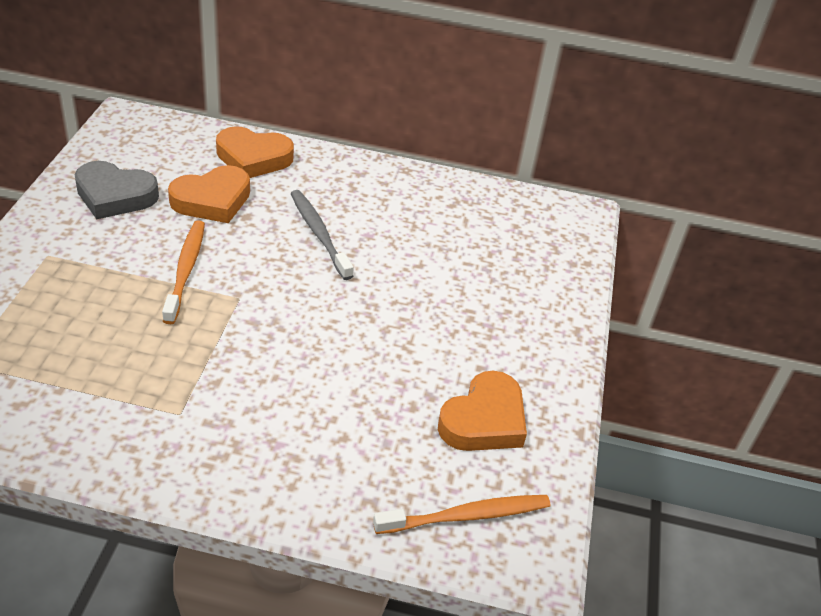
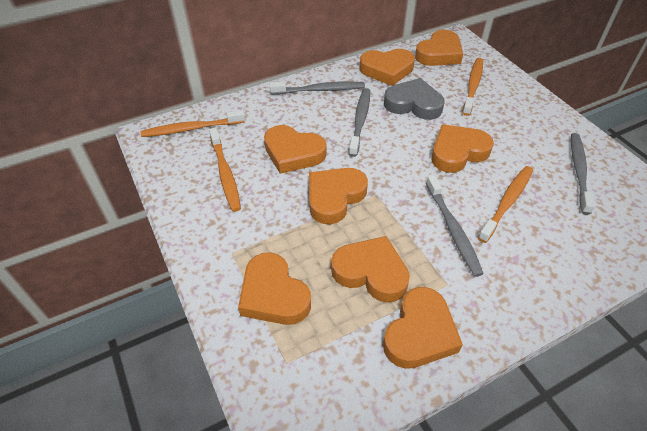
grey toothbrush: [290,190,354,280] = 1 -> [270,81,365,95] [349,88,370,157] [426,175,484,277] [571,133,595,215] = 4
orange heart: [168,165,250,223] [216,126,294,178] [438,371,527,451] = 3 -> [238,252,311,325] [264,125,327,174] [309,168,368,224] [331,236,410,303] [359,49,415,86] [383,287,463,369] [415,30,463,66] [431,124,494,173] = 8
orange toothbrush: [162,220,205,324] [373,495,551,534] = 2 -> [141,110,245,137] [209,128,241,212] [462,58,483,116] [478,166,533,243] = 4

